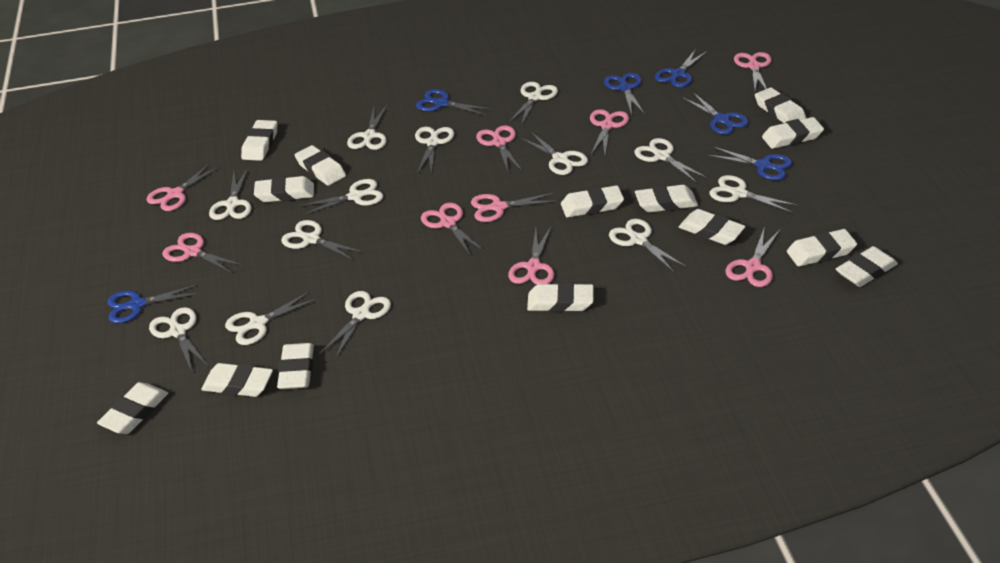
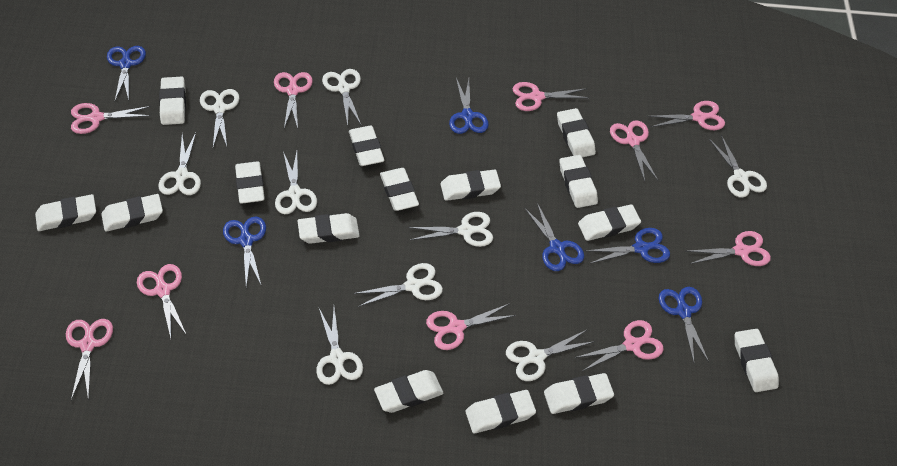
pink scissors: [147,162,220,211] [162,233,243,274] [421,203,484,256] [471,193,557,222] [476,125,522,171] [508,227,554,285] [590,109,629,154] [726,229,780,287] [734,52,772,91] = 9 -> [66,319,113,401] [71,103,152,134] [137,264,186,338] [274,72,313,128] [426,303,516,350] [512,82,589,111] [575,320,664,371] [610,120,658,181] [648,101,725,130] [687,231,771,266] = 10
white eraser: [97,382,168,434] [201,363,273,397] [241,120,277,161] [254,176,314,202] [277,343,314,389] [295,145,346,186] [527,283,593,312] [561,185,624,218] [635,185,698,213] [679,209,746,245] [755,87,806,123] [762,117,824,149] [787,229,857,267] [836,246,898,287] = 14 -> [35,194,96,231] [101,194,163,232] [159,77,186,125] [235,161,265,204] [298,213,360,244] [349,126,384,166] [374,370,443,413] [380,168,419,211] [440,170,501,201] [465,390,536,433] [544,373,614,414] [557,108,596,157] [559,155,598,208] [578,204,641,241] [735,329,779,392] = 15
white scissors: [149,307,208,372] [209,168,252,220] [225,291,318,345] [281,220,364,260] [298,179,384,215] [321,291,391,359] [347,105,387,150] [415,127,454,174] [509,82,558,126] [520,131,588,175] [609,219,686,273] [634,138,707,183] [710,175,798,213] = 13 -> [158,133,201,195] [200,89,240,147] [275,151,317,214] [316,308,363,385] [322,69,361,126] [353,263,443,307] [408,212,493,247] [506,330,595,381] [709,135,767,198] = 9

